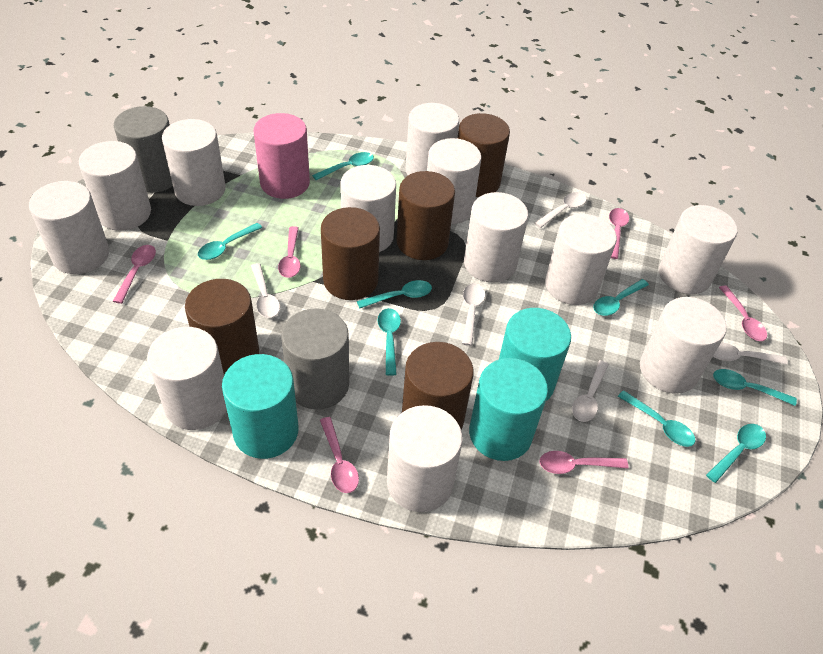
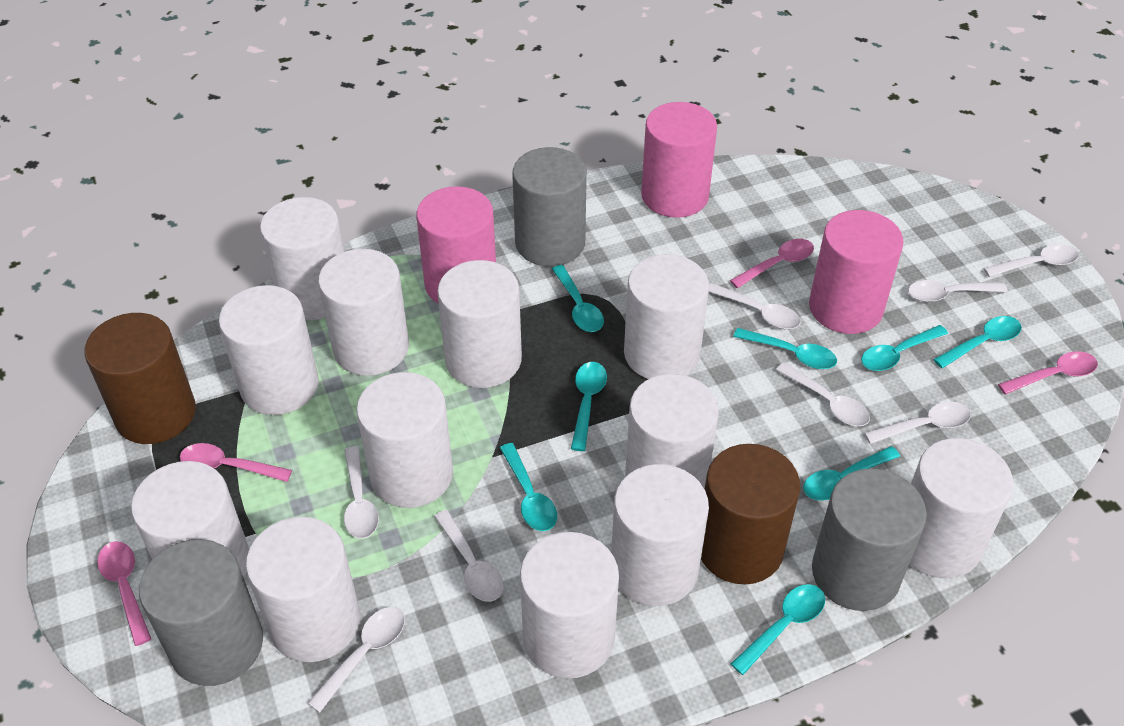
brown cylinder: [185,279,259,375] [321,207,380,300] [397,171,455,260] [402,342,474,429] [457,113,510,197] = 5 -> [84,313,196,444] [701,444,800,584] = 2
grey cylinder: [114,106,173,193] [281,308,349,410] = 2 -> [139,539,263,686] [512,147,587,267] [812,469,927,611] = 3
pink cylinder: [253,113,310,199] = 1 -> [416,186,496,304] [641,102,717,218] [809,210,903,334] = 3
pink spoon: [113,245,156,304] [278,226,301,278] [320,417,359,493] [539,451,628,474] [609,208,629,259] [719,285,767,341] = 6 -> [97,541,151,646] [180,443,292,482] [730,239,814,288] [998,351,1098,394] = 4
turquoise cylinder: [222,354,299,459] [469,358,548,461] [499,308,571,401] = 3 -> none = 0
white spoon: [251,263,280,318] [462,283,485,346] [535,192,587,228] [572,360,609,422] [713,342,788,365] = 5 -> [308,607,405,713] [344,446,379,539] [434,510,503,602] [709,283,801,329] [776,363,870,426] [864,402,971,444] [908,280,1008,302] [984,244,1079,277] = 8

